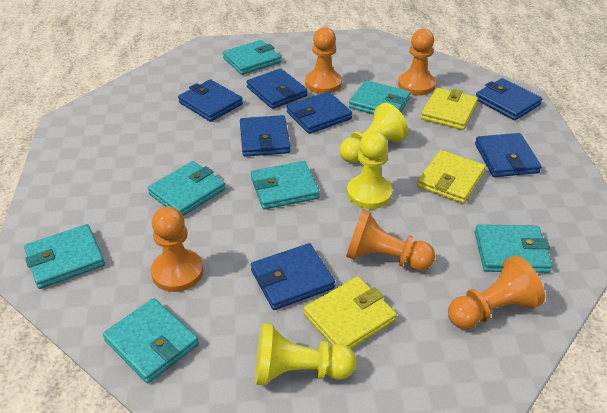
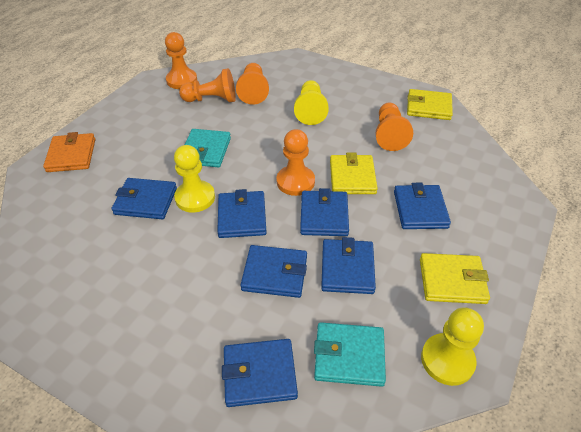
orange wallet: none = 0 -> [43,132,95,172] = 1
turquoise wallet: [24,224,105,289] [103,298,199,383] [148,161,225,216] [223,40,281,75] [251,161,320,210] [349,80,411,114] [475,224,552,273] = 7 -> [185,129,231,168] [314,322,386,387] = 2

